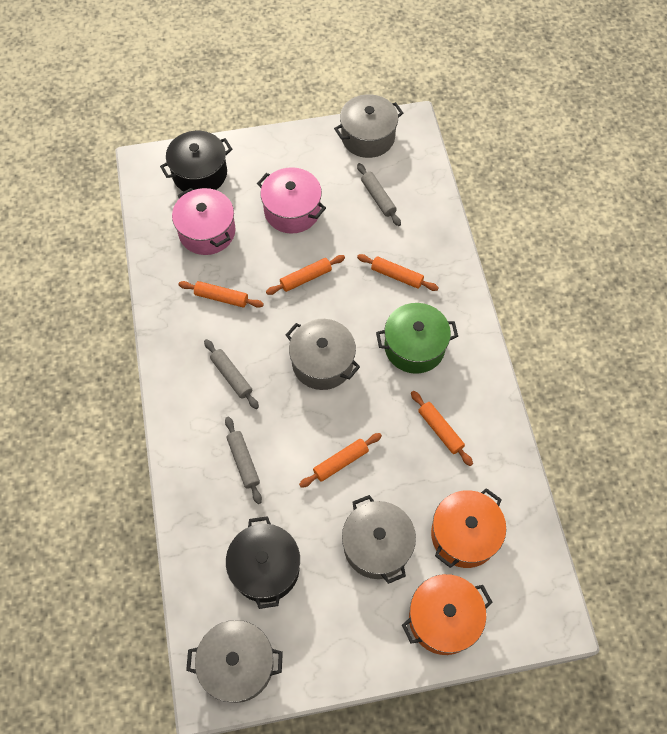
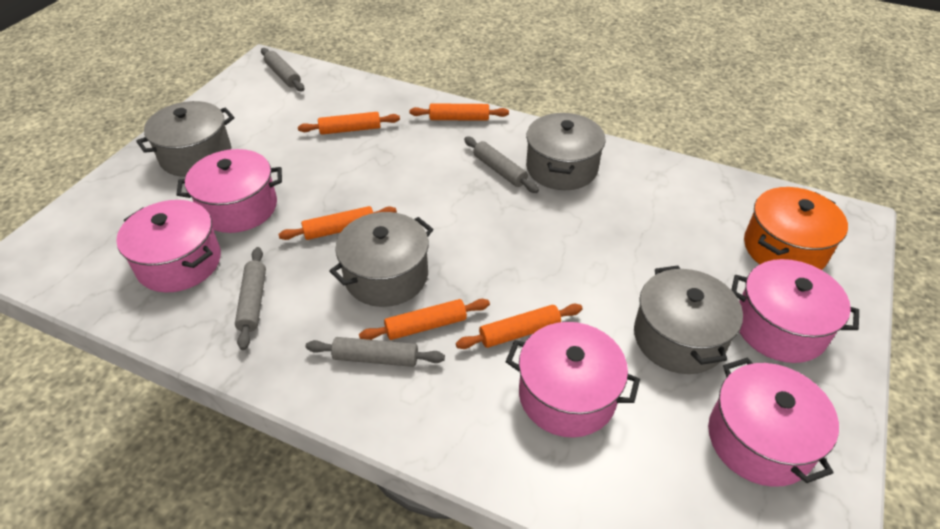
black pot: [160,131,232,192] [226,516,300,609] = 2 -> none = 0
green pot: [376,303,458,374] = 1 -> none = 0
grey rolling pin: [204,339,259,409] [225,417,262,504] [357,163,401,226] = 3 -> [235,247,266,350] [261,48,304,91] [305,337,445,367] [464,137,539,193] = 4
orange pot: [402,574,493,655] [431,488,506,568] = 2 -> [744,187,848,270] = 1
pink pot: [172,188,235,255] [257,167,326,234] = 2 -> [116,200,221,293] [176,149,282,233] [506,322,640,438] [708,357,839,487] [731,259,859,363] = 5

